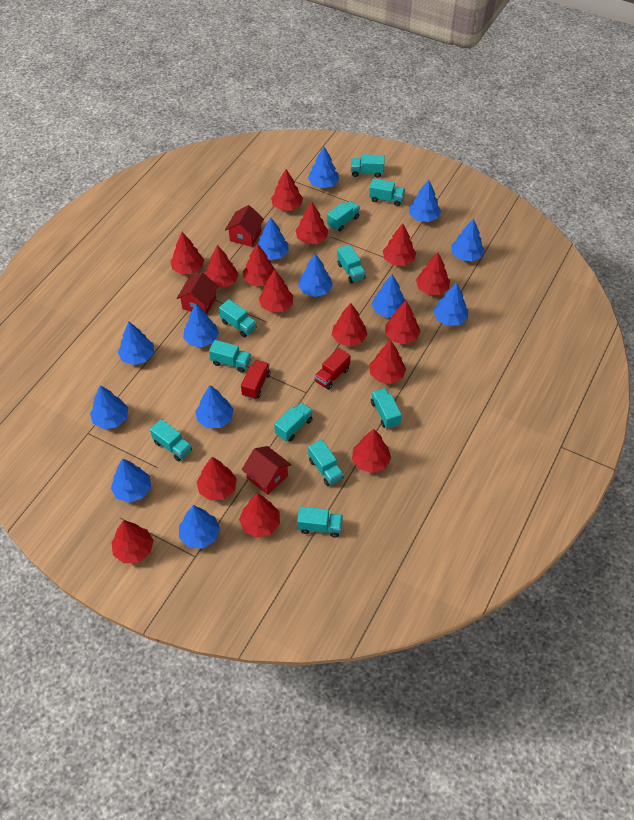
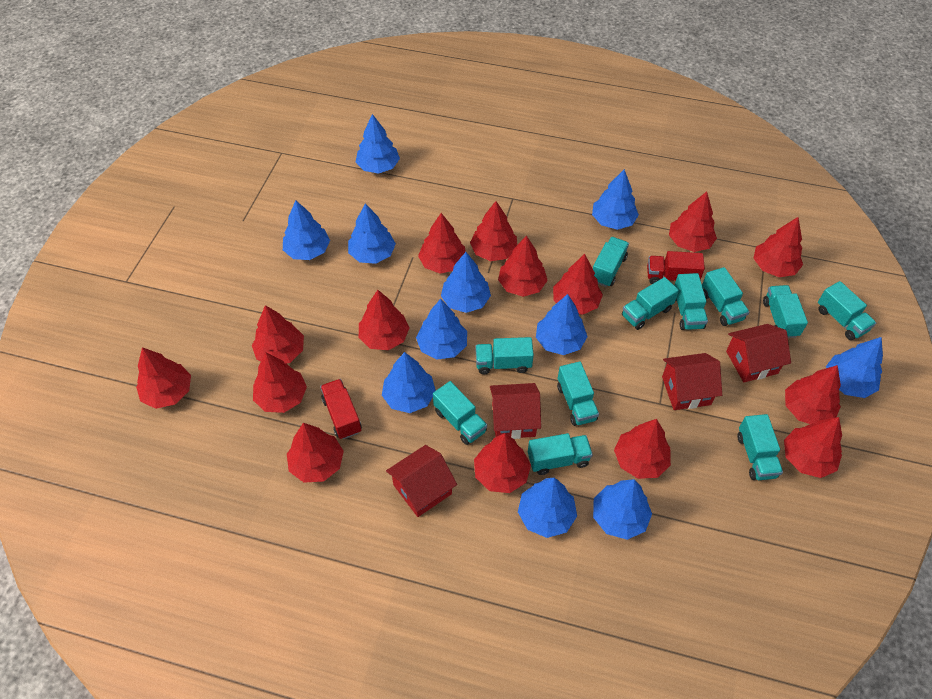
blue tree: [90,385,128,429] [111,458,151,503] [118,321,154,365] [179,505,220,549] [183,304,219,347] [196,385,234,428] [258,217,289,260] [298,253,333,297] [308,146,339,188] [372,274,406,318] [409,180,441,222] [433,283,468,326] [451,218,485,262] = 13 -> [283,200,330,260] [348,203,396,264] [356,114,400,174] [382,352,436,413] [416,299,467,360] [441,252,491,313] [518,478,577,538] [536,294,588,355] [592,169,639,230] [593,479,652,540] [826,337,883,398] = 11
red house: [177,272,218,314] [225,205,264,247] [242,446,291,495] = 3 -> [386,445,457,517] [490,383,541,439] [662,353,722,410] [726,324,791,382] = 4

